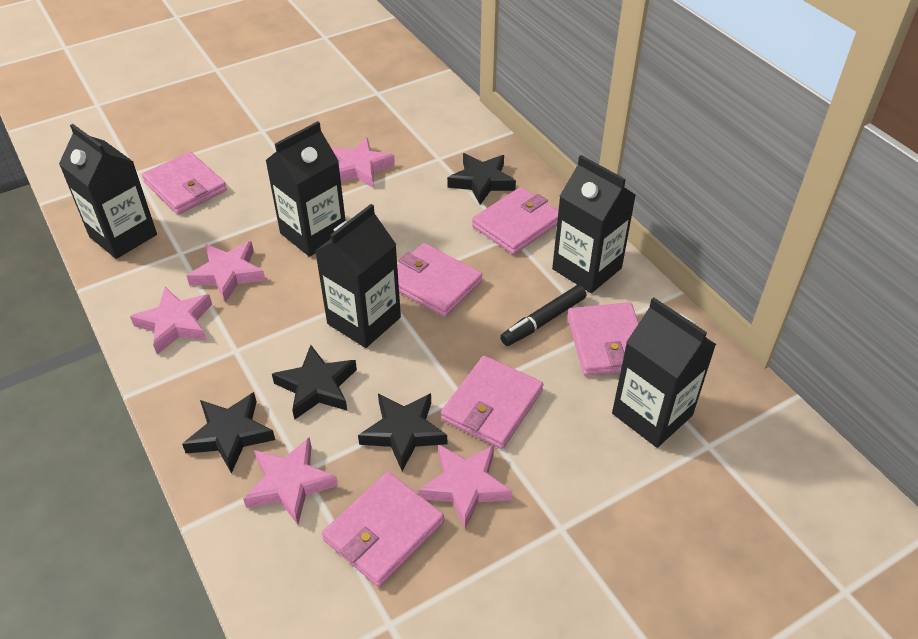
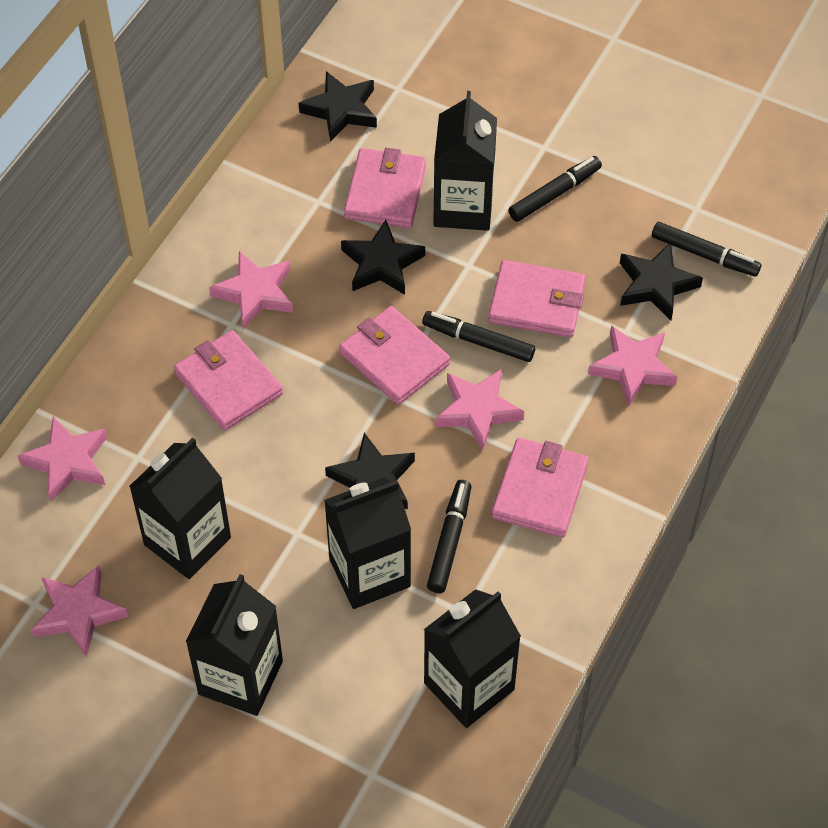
black marker: [500,285,586,346] = 1 -> [422,311,535,362] [427,480,471,593] [508,156,602,222] [652,222,762,277] = 4
pink wallet: [142,152,227,214] [322,472,444,587] [397,243,482,317] [441,356,543,449] [472,187,558,254] [567,302,639,376] = 6 -> [174,330,283,431] [339,306,450,405] [344,148,426,228] [488,260,586,337] [492,438,589,538] = 5

